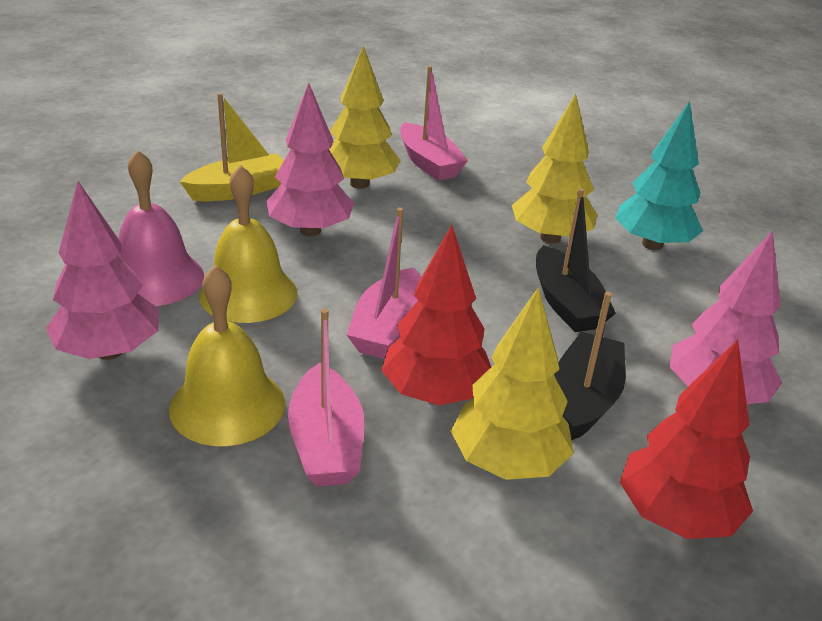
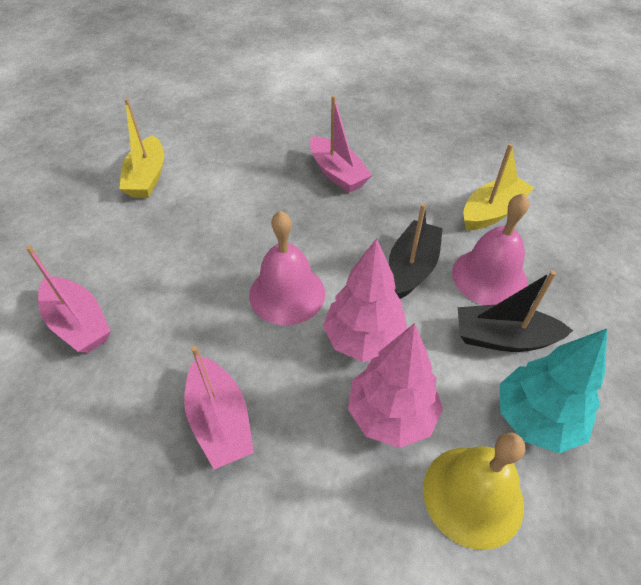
pink bell: [119,150,204,306] = 1 -> [249,211,325,325] [452,193,529,305] = 2
pink tree: [46,181,159,360] [267,83,354,236] [670,231,782,404] = 3 -> [323,238,407,362] [348,323,443,448] = 2
red tree: [381,225,491,405] [620,340,753,539] = 2 -> none = 0
yellow bell: [169,265,285,446] [199,165,297,323] = 2 -> [423,433,525,550] = 1
yellow boat: [180,93,284,201] = 1 -> [119,98,164,198] [463,143,535,230] = 2
yellow tree: [329,46,401,189] [451,287,574,480] [512,94,598,244] = 3 -> none = 0

